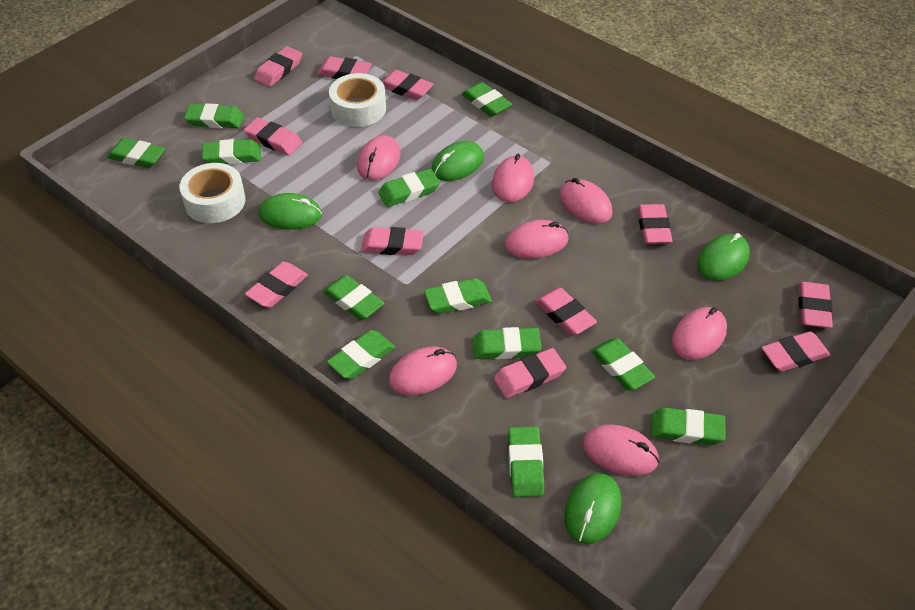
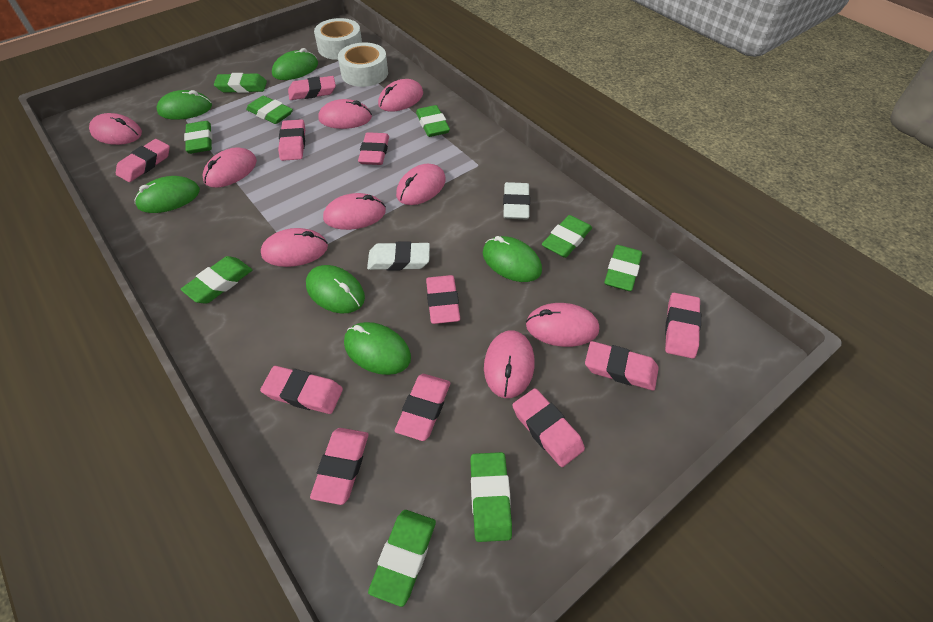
green eraser: [107,138,165,168] [184,103,244,128] [202,139,261,164] [323,275,384,320] [327,330,395,379] [378,169,440,207] [424,278,492,314] [462,82,512,117] [473,327,541,359] [508,427,544,497] [591,338,655,390] [651,408,725,445] = 12 -> [181,256,252,304] [184,121,212,154] [214,73,267,93] [246,96,293,124] [368,510,436,607] [416,105,450,137] [470,452,512,542] [542,215,592,258] [604,245,642,291] = 9
green mouse: [259,193,322,229] [431,141,484,181] [564,473,621,544] [697,233,750,281] = 4 -> [135,176,200,213] [157,90,212,120] [272,48,318,80] [306,265,365,313] [344,322,411,375] [483,236,542,282] = 6
pink mouse: [357,135,401,180] [389,347,457,395] [492,154,534,202] [505,220,568,259] [559,178,612,224] [582,424,659,476] [672,307,727,360] = 7 -> [89,113,142,145] [203,147,257,188] [261,228,328,267] [318,99,372,129] [323,193,386,230] [378,79,423,112] [396,164,446,205] [484,330,535,398] [526,303,599,347] = 9
white eraser: none = 0 -> [367,241,430,271] [503,182,530,219] = 2

